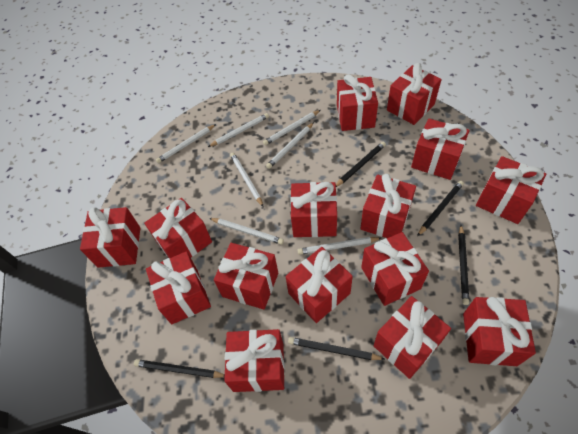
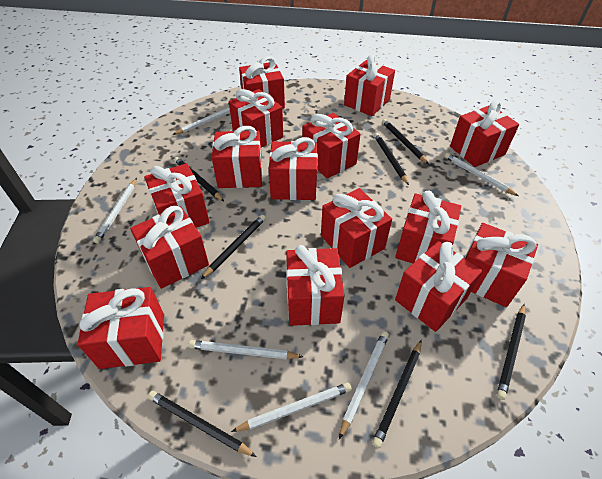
black pencil: [134,359,225,378] [288,337,386,360] [336,142,386,187] [417,181,464,236] [458,225,469,305] = 5 -> [148,391,257,457] [174,157,224,201] [201,215,266,279] [372,340,422,448] [374,133,409,185] [382,119,429,164] [496,303,526,400] = 7
white pencil: [156,124,216,163] [208,113,269,147] [209,218,284,245] [230,153,263,207] [263,110,321,145] [266,122,314,169] [298,237,381,255] = 7 -> [93,178,137,244] [173,107,230,135] [188,340,303,360] [231,382,352,432] [339,331,389,439] [444,153,518,196] = 6

